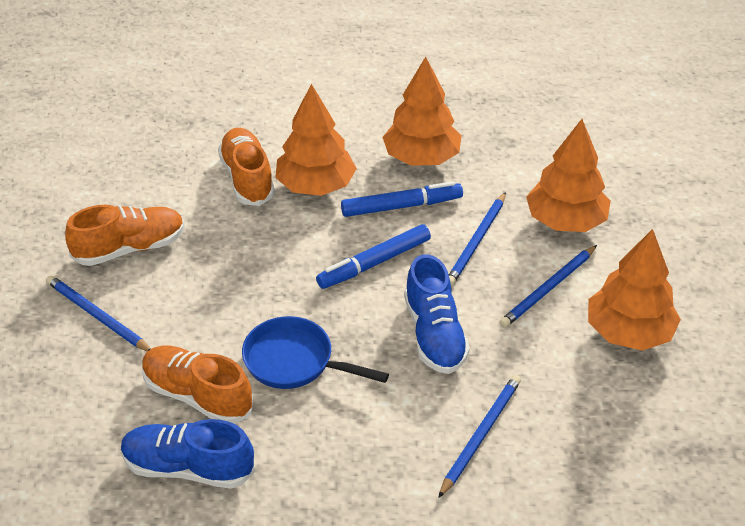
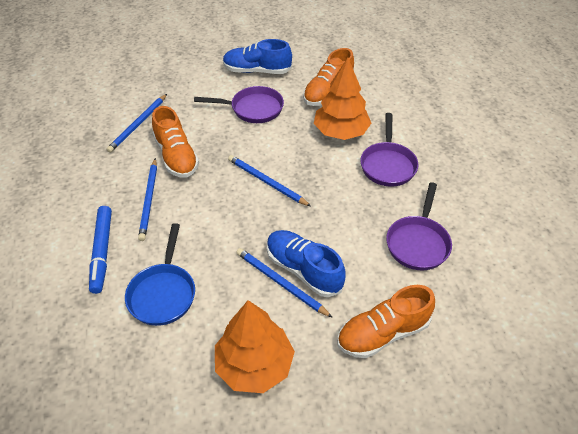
blue marker: [316,224,431,289] [341,181,463,217] = 2 -> [89,206,112,294] = 1
orange tree: [275,84,357,196] [382,57,462,166] [526,119,611,232] [588,229,681,351] = 4 -> [215,300,295,393] [314,58,371,140] = 2
purple pan: none = 0 -> [194,86,284,123] [360,113,419,187] [386,182,452,270] = 3

